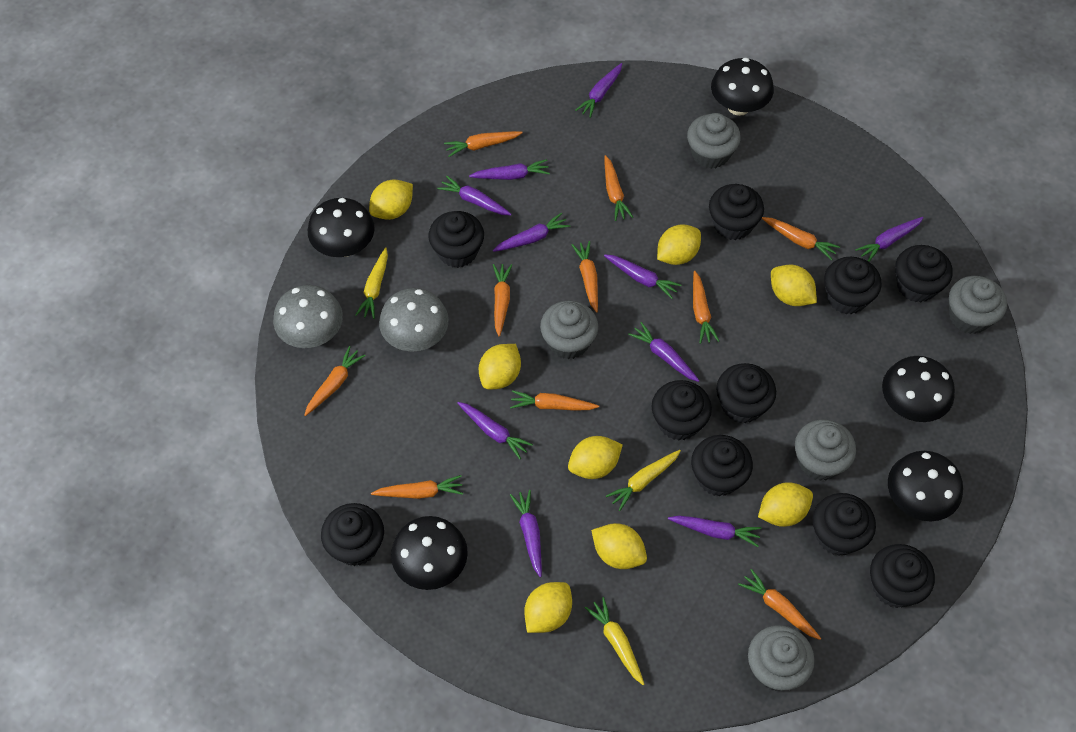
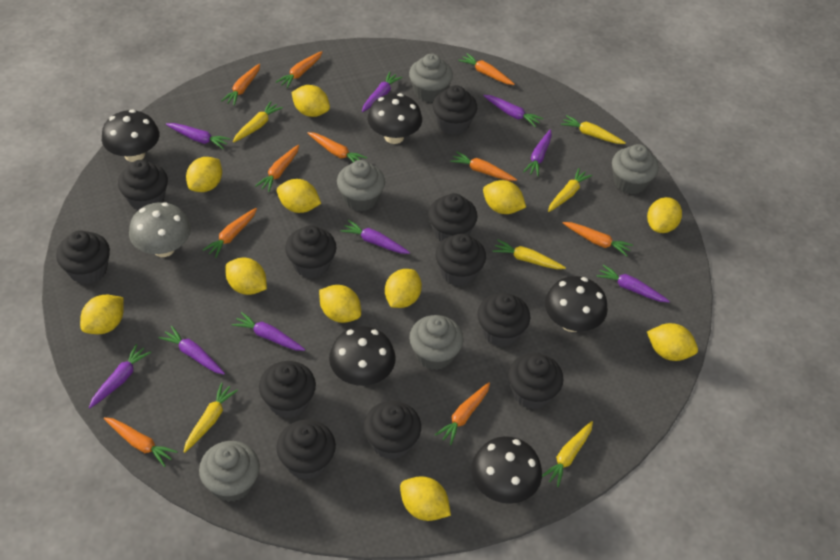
black cupcake: [321,503,384,566] [428,211,484,268] [652,380,712,441] [691,435,753,496] [709,184,764,240] [716,363,776,423] [813,493,876,556] [824,257,881,314] [870,544,935,608] [895,245,952,302] = 10 -> [56,230,110,284] [118,160,168,211] [259,361,316,418] [276,420,336,480] [285,225,337,278] [364,401,421,460] [428,193,478,242] [433,85,477,135] [435,233,486,286] [477,293,530,347] [508,353,564,409] = 11
grey mushroom: [273,285,343,348] [379,288,449,352] = 2 -> [129,202,191,257] = 1
purple carrot: [437,176,512,215] [457,402,533,459] [469,159,550,180] [493,213,570,252] [510,490,542,577] [575,63,622,118] [604,254,681,299] [628,322,699,382] [668,516,761,547] [855,217,923,262] = 10 -> [89,344,151,408] [159,326,225,374] [166,123,231,149] [232,312,305,351] [341,220,410,254] [362,72,402,112] [483,95,543,127] [523,129,552,176] [596,265,670,302] = 9
yellow carrot: [355,247,388,319] [585,597,644,685] [606,450,681,511] = 3 -> [184,383,238,453] [233,101,283,143] [493,240,566,269] [542,421,593,487] [548,168,592,212] [561,115,626,144] = 6
yellow lemon: [369,180,413,220] [478,344,521,389] [524,582,572,633] [568,436,623,479] [591,523,647,569] [657,224,701,265] [758,482,813,527] [771,265,817,306] = 8 -> [80,295,124,334] [186,157,222,192] [225,258,267,295] [277,179,321,213] [291,85,330,117] [319,285,361,323] [385,269,422,308] [400,476,451,521] [483,180,526,214] [647,197,682,233] [647,323,698,361] = 11

